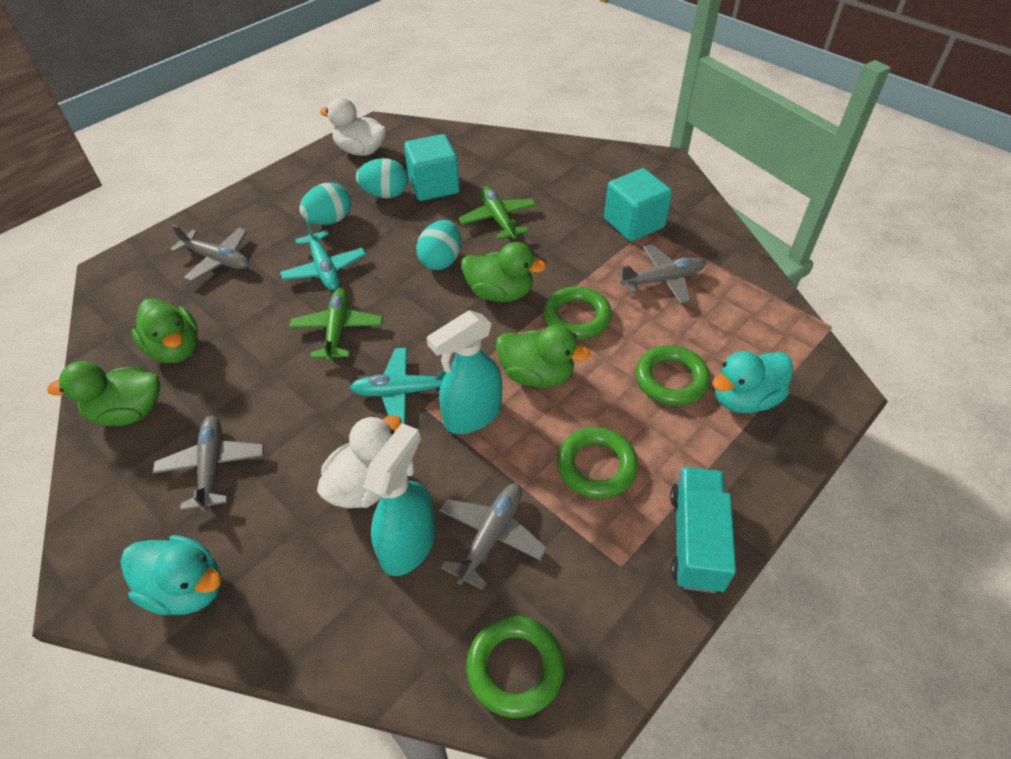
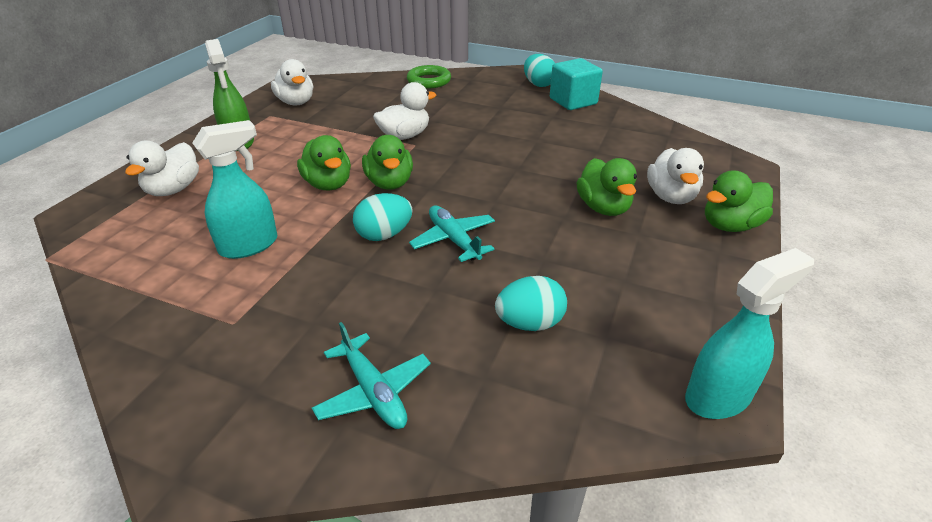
green plane: [289,288,383,362] [458,186,536,240] = 2 -> none = 0
green ring: [466,616,565,718] [543,286,612,340] [557,427,638,499] [635,345,710,406] = 4 -> [407,65,451,88] = 1
green spray bottle: none = 0 -> [205,39,254,151] = 1
grey plane: [153,415,264,512] [170,225,249,282] [439,483,547,590] [617,244,705,304] = 4 -> none = 0
turquoise cube: [404,134,460,201] [604,168,672,241] = 2 -> [550,58,603,110] = 1
turquoise duck: [120,535,222,615] [712,351,793,413] = 2 -> none = 0
turquoise truck: [670,467,736,593] = 1 -> none = 0
white duck: [317,415,402,508] [320,97,387,156] = 2 -> [125,141,199,196] [271,59,313,105] [373,82,436,140] [647,148,704,204] = 4

